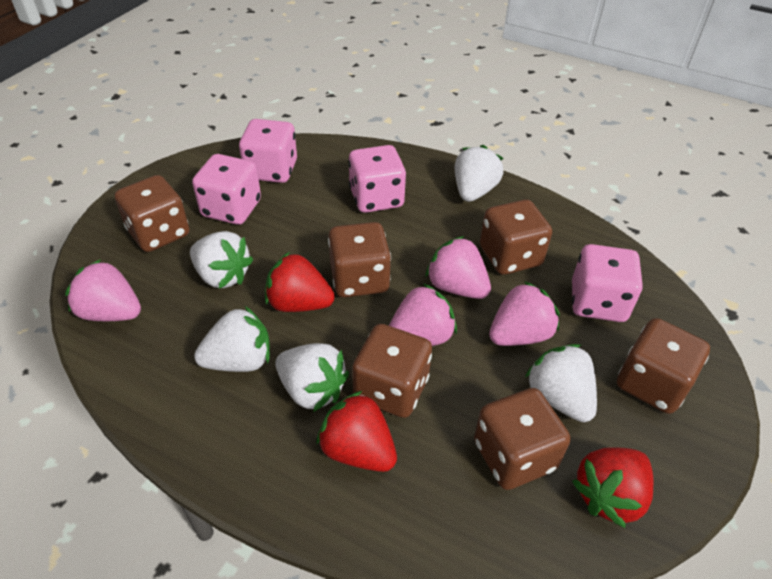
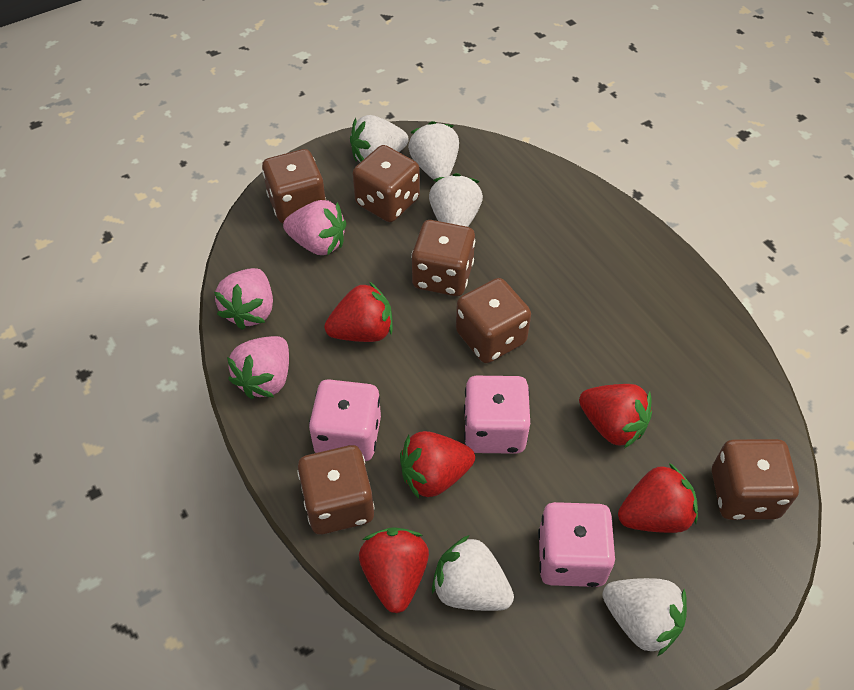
pink dice: [192,154,261,225] [239,119,297,183] [348,145,406,213] [572,244,643,322] = 4 -> [309,379,381,461] [464,376,530,454] [538,502,615,587] = 3
pink strawberry: [65,259,141,321] [389,283,457,346] [425,236,491,299] [489,281,559,346] = 4 -> [214,268,273,330] [227,336,289,399] [283,200,346,255] = 3
red strawberry: [265,252,335,312] [316,391,397,472] [572,447,653,528] = 3 -> [324,282,393,342] [359,527,429,613] [400,431,475,499] [579,384,652,448] [618,463,698,533] = 5

